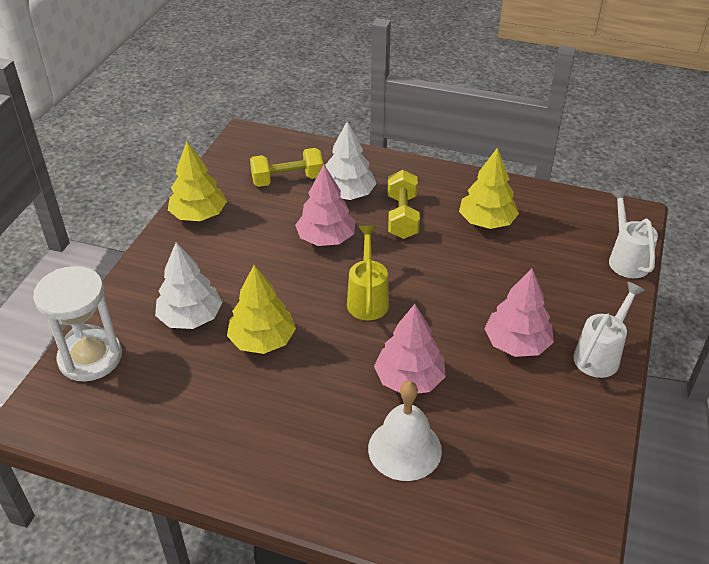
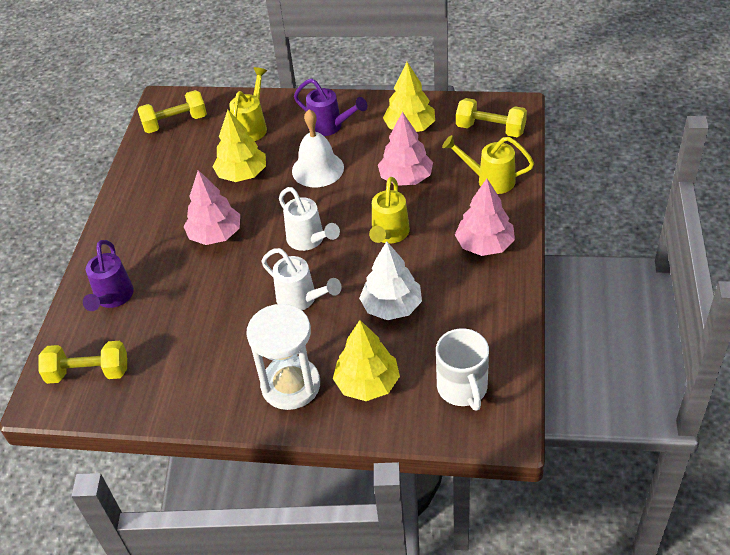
purple watering can: none = 0 -> [83,240,134,311] [294,78,367,136] = 2
white mug: none = 0 -> [436,328,489,410] = 1
white tree: [155,242,222,329] [325,121,377,200] = 2 -> [359,241,422,320] = 1
yellow dumbbell: [250,148,323,187] [388,170,420,239] = 2 -> [38,341,127,384] [137,90,207,133] [456,98,527,137] = 3
yellow watering can: [347,226,389,320] = 1 -> [229,67,267,141] [369,177,410,244] [442,135,534,194] = 3

